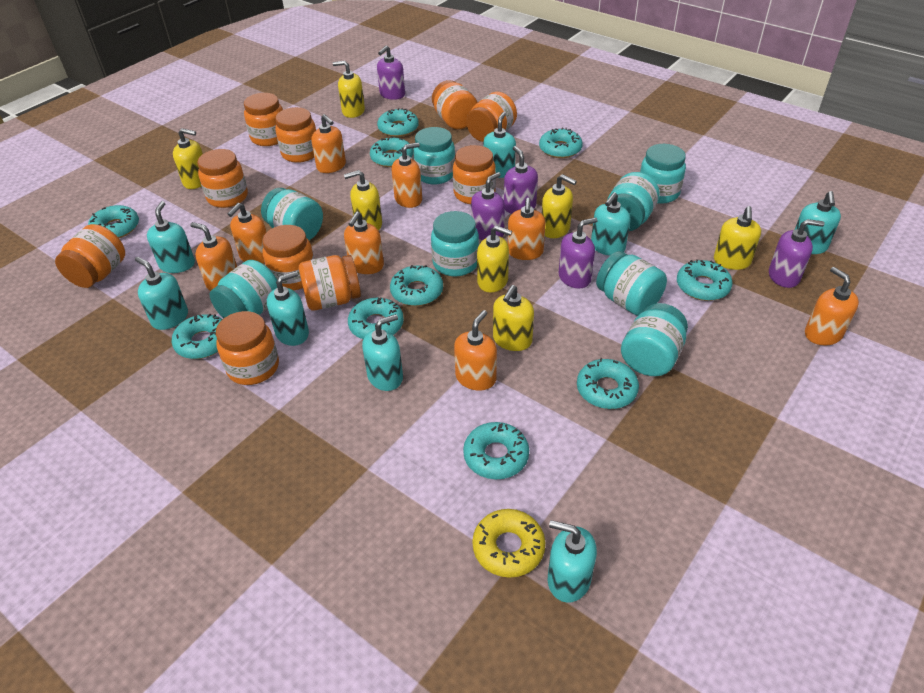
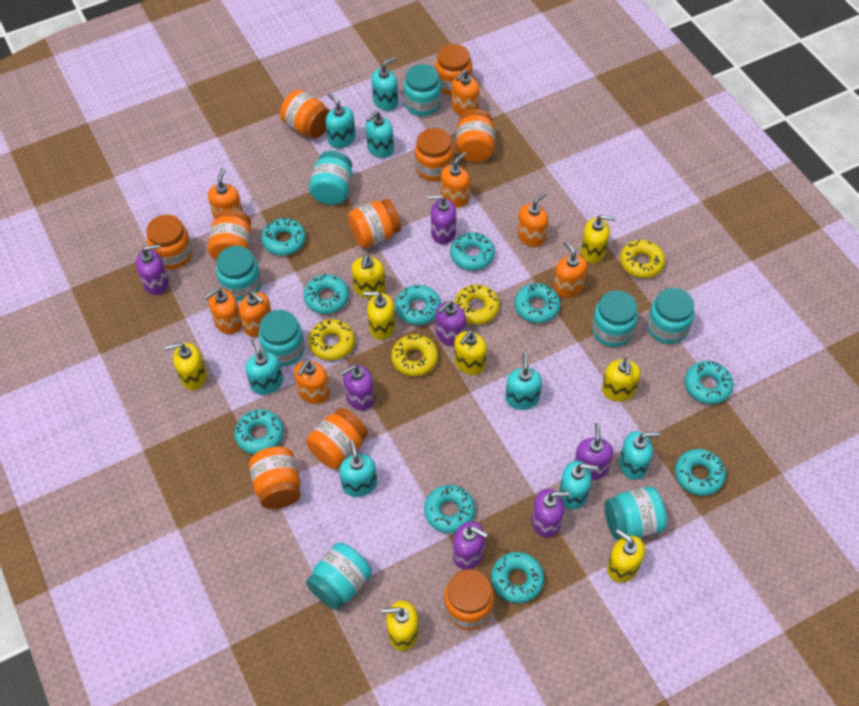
purple soap dispenser: [377,45,405,100] [471,172,505,240] [504,146,538,214] [558,217,598,288] [769,219,825,288] = 5 -> [136,244,169,295] [340,364,375,411] [428,195,456,244] [435,301,466,346] [453,521,488,570] [532,489,570,538] [574,423,613,480] = 7
yellow donut: [472,509,545,578] = 1 -> [308,319,355,361] [391,334,438,376] [454,284,500,325] [620,239,665,278] = 4
yellow soap dispenser: [173,128,203,189] [333,61,365,118] [344,170,382,230] [477,225,512,293] [493,285,534,351] [542,174,577,238] [714,206,761,270] = 7 -> [165,343,207,390] [351,254,385,298] [363,291,395,340] [382,600,419,651] [454,330,487,375] [581,214,616,263] [602,358,641,402] [607,529,645,583] = 8

